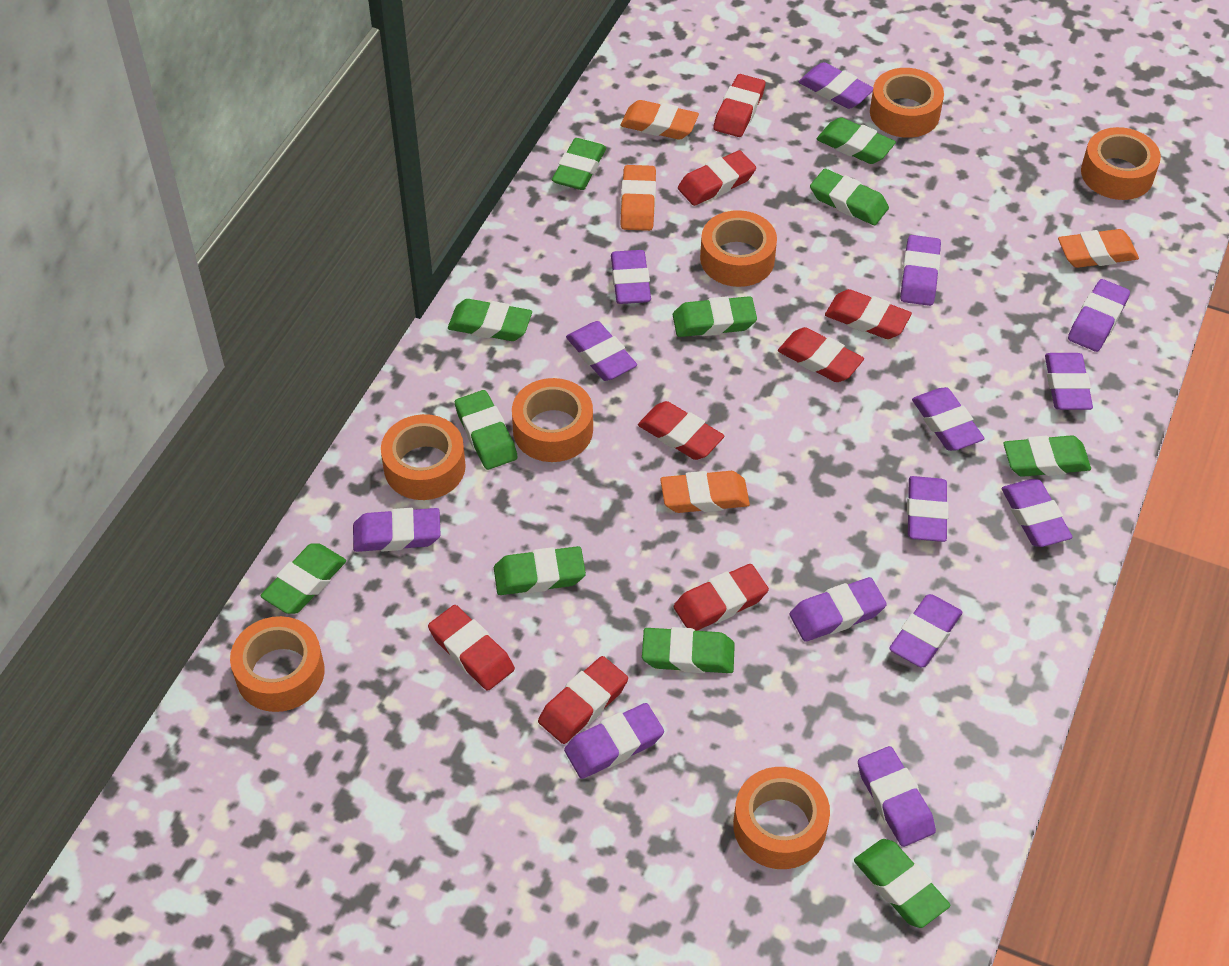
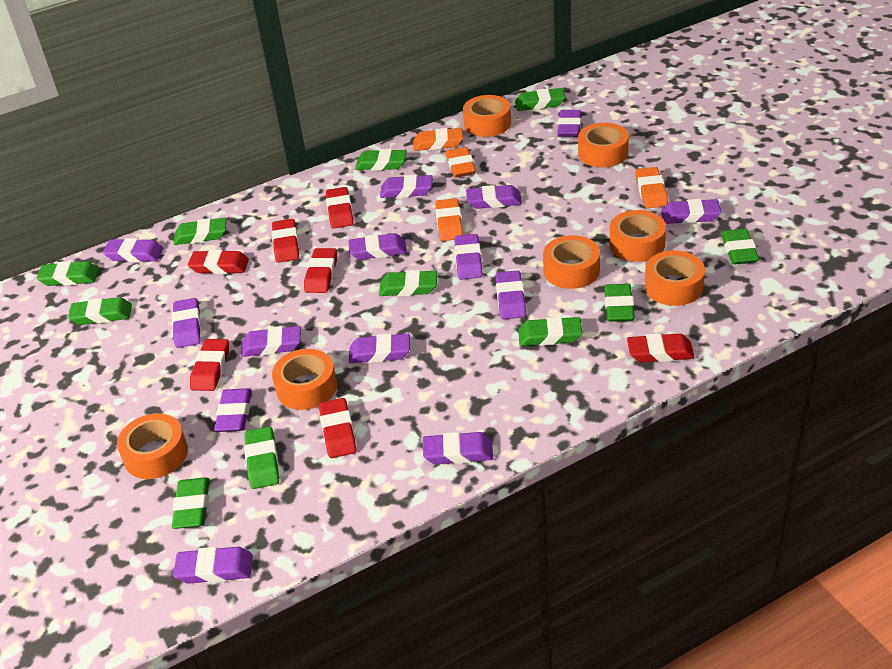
red eraser: [428,605,515,691] [538,656,628,744] [638,401,724,460] [674,564,769,631] [678,150,756,206] [713,74,765,137] [778,327,864,382] [825,289,912,339] = 8 -> [188,250,249,274] [190,339,229,391] [272,219,299,263] [304,248,337,293] [319,398,356,458] [326,187,354,229] [627,333,694,362] = 7

